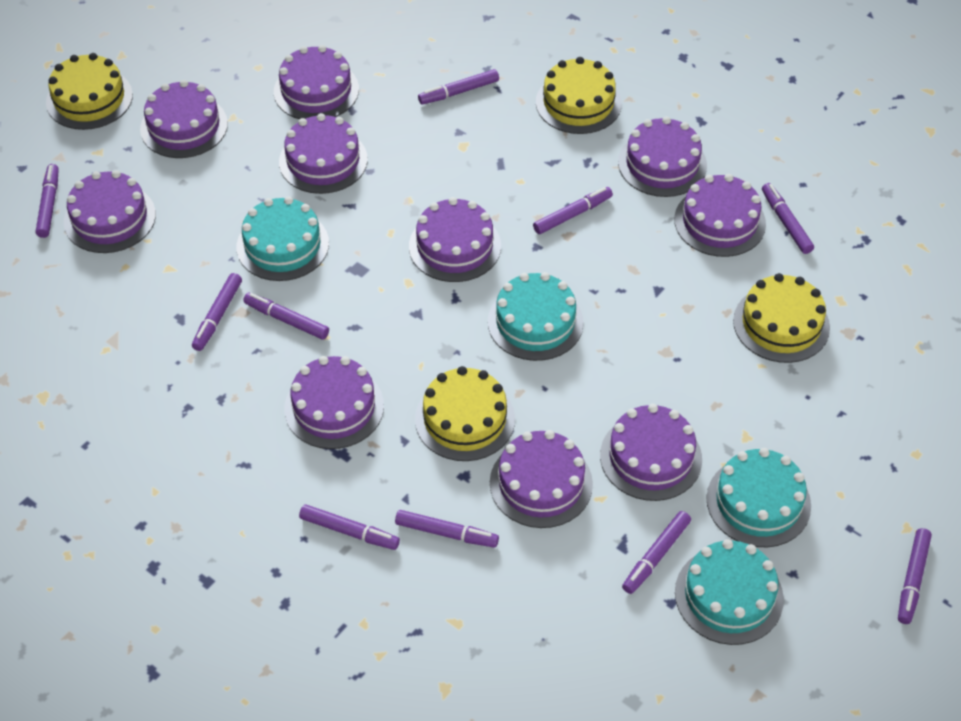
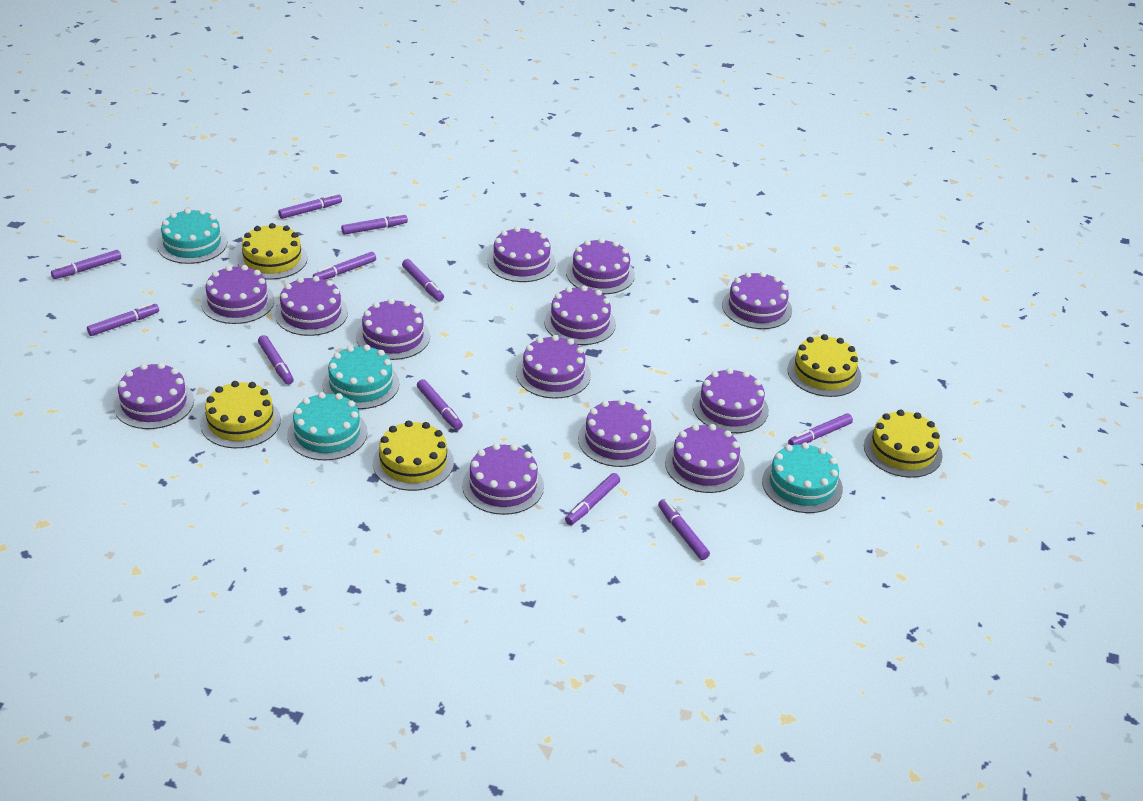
purple cake: [64,170,156,253] [140,80,228,158] [274,45,359,119] [279,113,368,194] [284,356,384,449] [409,197,501,282] [490,430,593,528] [600,404,702,501] [618,116,707,197] [674,174,766,257] = 10 -> [114,363,194,429] [201,265,274,324] [275,276,348,336] [356,298,430,360] [462,443,544,515] [487,227,556,282] [516,335,591,399] [544,286,616,345] [566,238,635,294] [578,399,656,467] [665,424,745,493] [692,368,769,433] [722,271,792,329] = 13
purple marker: [36,164,59,238] [192,273,242,351] [243,293,329,340] [299,504,400,550] [395,510,499,548] [418,69,499,105] [533,187,613,234] [622,511,691,594] [762,183,814,254] [898,528,932,624] = 10 -> [51,250,121,279] [87,303,159,336] [258,335,294,385] [278,193,342,219] [313,252,376,280] [341,213,408,235] [402,259,444,301] [417,379,463,430] [565,473,620,525] [658,499,710,560] [788,413,853,445] = 11
yellow cake: [46,53,133,130] [415,366,515,461] [536,57,622,134] [733,273,830,363] = 4 -> [200,381,281,448] [237,223,308,280] [373,420,454,491] [787,334,861,397] [864,410,943,478] = 5

